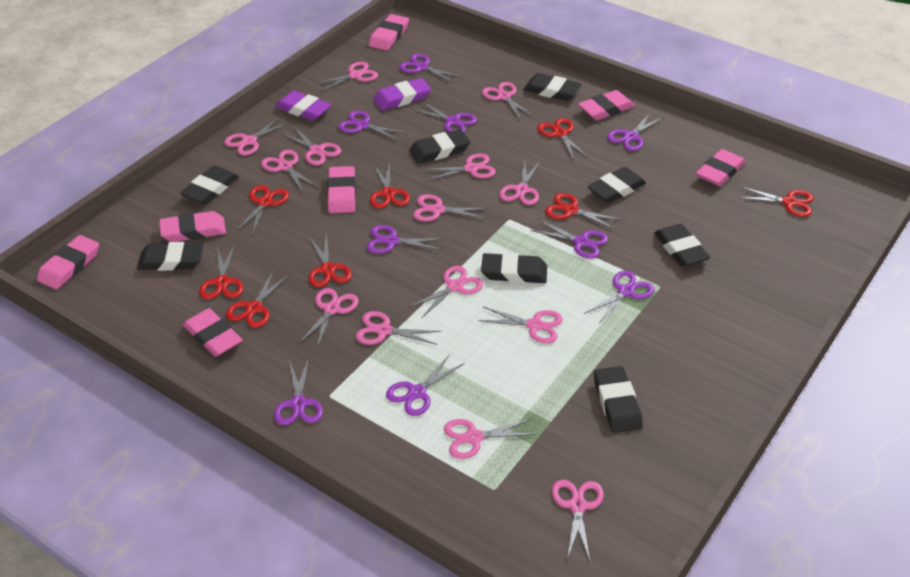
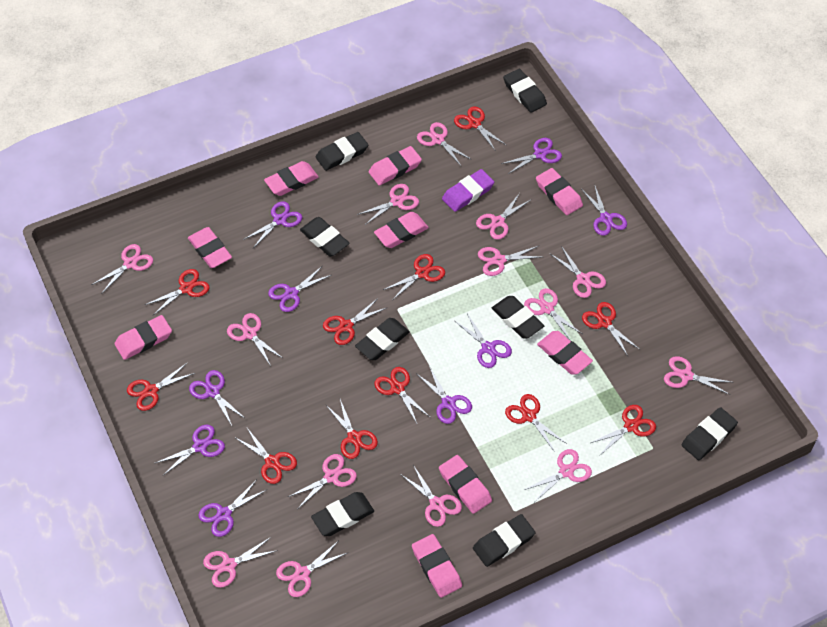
pink eraser: [37,235,99,289] [159,211,226,242] [182,308,243,357] [327,166,356,213] [369,14,409,51] [578,90,635,120] [696,149,745,186] = 7 -> [114,315,172,360] [188,227,232,268] [264,161,319,196] [369,146,422,186] [374,212,429,248] [412,534,462,598] [439,455,492,514] [536,168,583,215] [537,331,593,374] = 9
purple eraser: [275,90,332,121] [373,78,431,110] = 2 -> [442,169,494,212] = 1
red scissors: [199,244,243,299] [226,270,290,328] [236,185,289,236] [309,233,352,287] [370,161,410,208] [537,118,589,160] [545,193,622,229] [738,186,814,217] = 8 -> [127,362,195,411] [145,269,210,315] [234,428,297,484] [323,298,386,345] [326,399,378,459] [374,367,430,425] [383,254,445,299] [454,106,506,150] [505,394,567,452] [582,302,639,356] [591,405,656,455] = 11

